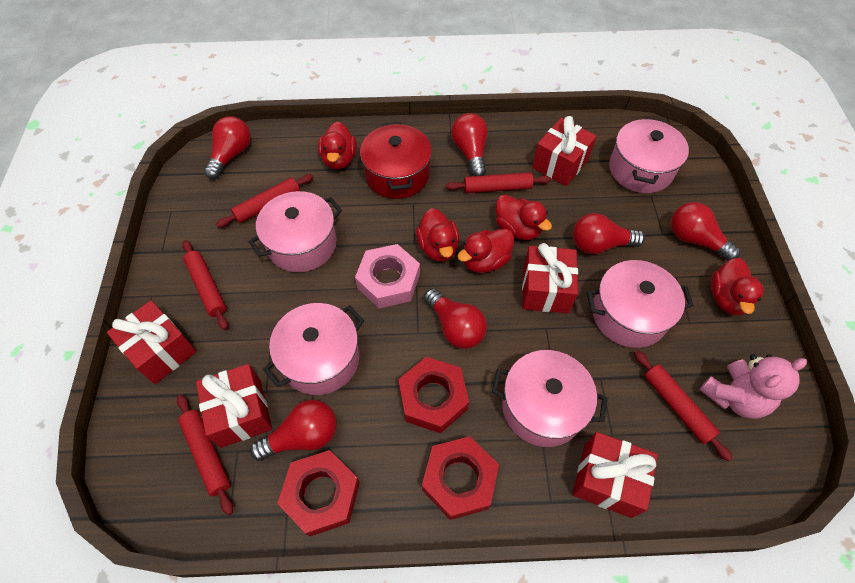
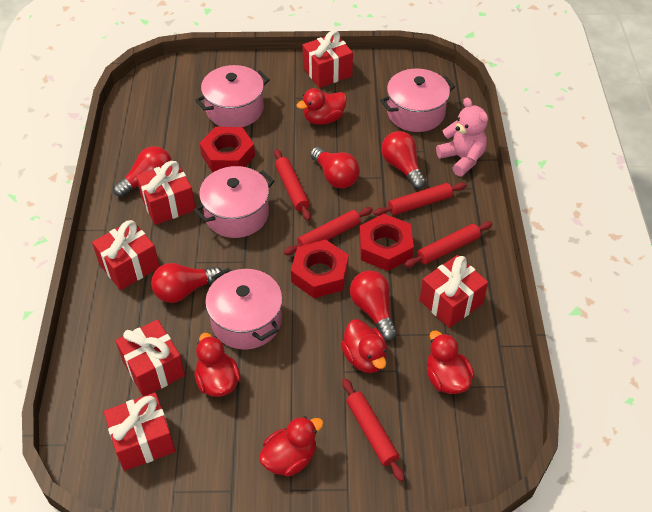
pink nut: [355,244,420,308] = 1 -> none = 0
pink pot: [248,191,342,272] [263,303,364,395] [492,350,607,447] [587,260,694,348] [609,117,689,193] = 5 -> [194,166,274,238] [195,65,270,127] [205,268,283,350] [380,69,455,132] = 4
red gift: [107,300,197,384] [196,364,272,448] [522,243,578,313] [532,116,597,186] [572,432,658,518] = 5 -> [92,220,160,290] [104,392,176,471] [116,319,185,396] [136,161,195,225] [302,30,353,88] [420,255,488,328] = 6
red light bulb: [204,116,251,179] [250,400,337,461] [424,288,487,349] [451,113,488,176] [573,213,645,254] [671,202,741,261] = 6 -> [113,146,172,197] [151,263,222,303] [310,147,360,188] [350,270,397,341] [381,131,426,189] = 5
red pot: [360,122,432,199] = 1 -> none = 0

